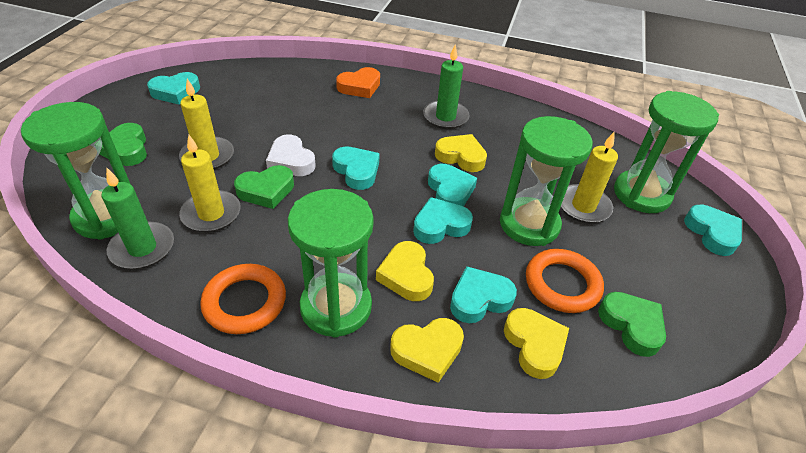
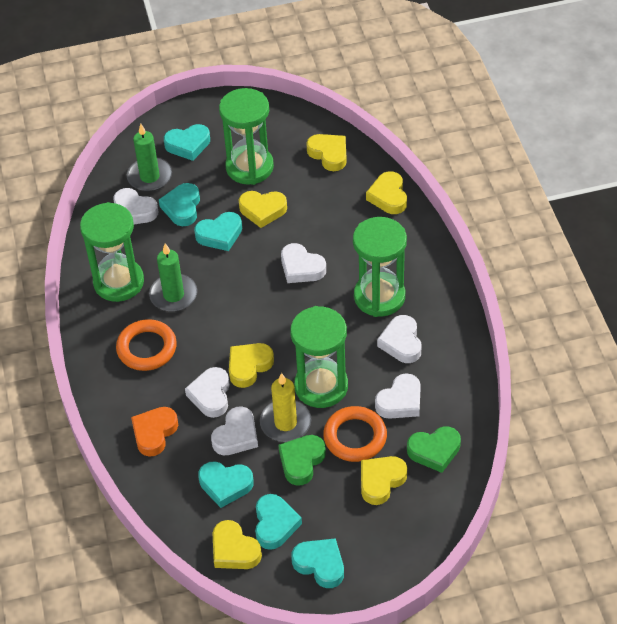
green heart: [99,123,147,166] [234,165,294,209] [598,292,666,357] = 3 -> [278,435,326,486] [407,426,461,473] = 2
white heart: [266,134,316,176] = 1 -> [113,188,158,224] [185,367,230,418] [211,407,258,455] [281,243,326,283] [375,373,421,419] [377,315,422,363] = 6
yellow candle: [179,79,234,170] [179,134,241,232] [561,132,618,223] = 3 -> [260,373,311,442] = 1
yellow heart: [376,241,434,301] [390,318,464,383] [435,134,487,172] [504,308,569,379] = 4 -> [212,520,262,569] [229,343,274,388] [239,191,287,228] [306,134,347,171] [361,456,407,505] [366,171,407,214] = 6

